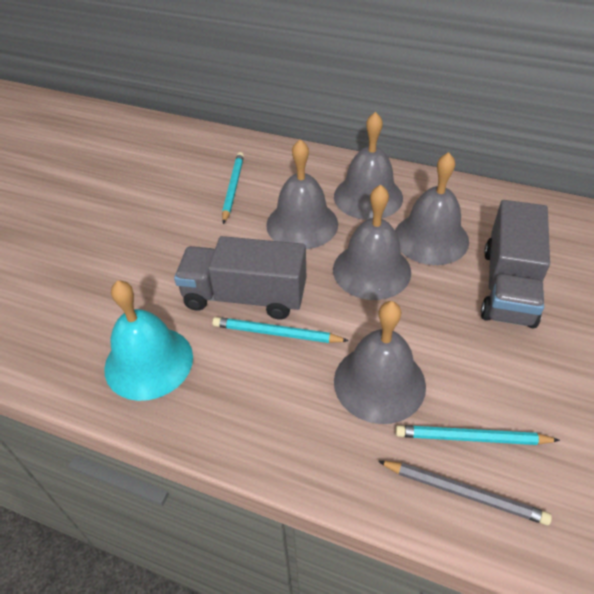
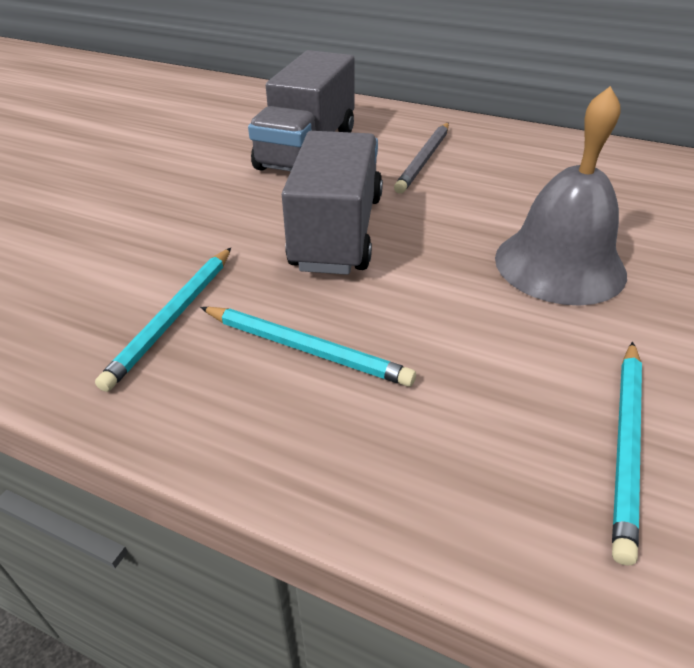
grey bell: [266,139,338,249] [333,185,411,300] [334,112,403,220] [334,301,426,424] [395,152,469,265] = 5 -> [495,86,627,306] = 1
turquoise bell: [104,280,193,401] = 1 -> none = 0

